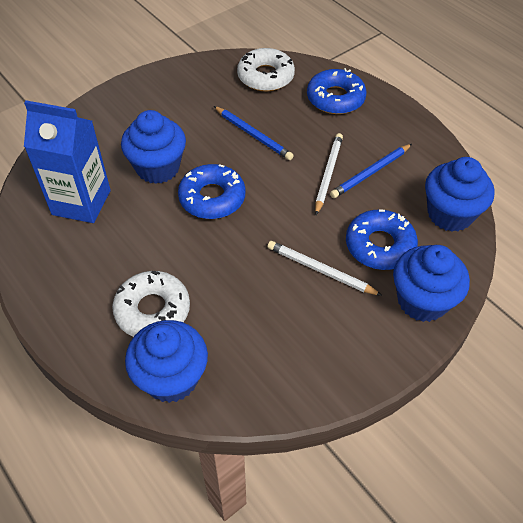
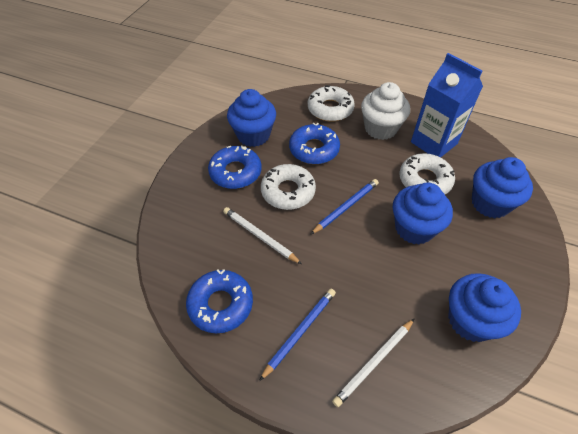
white cupcake: none = 0 -> [361,82,410,140] = 1
white donut: [112,271,190,337] [237,48,295,91] = 2 -> [261,164,316,210] [308,85,355,122] [399,153,455,194] = 3

